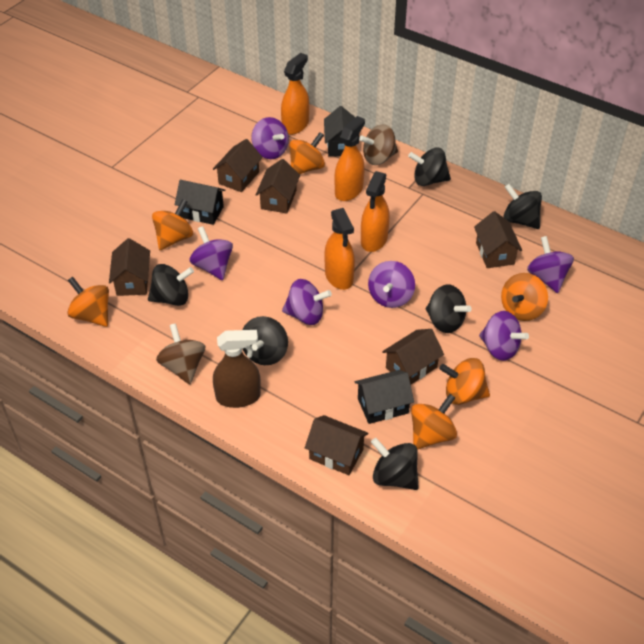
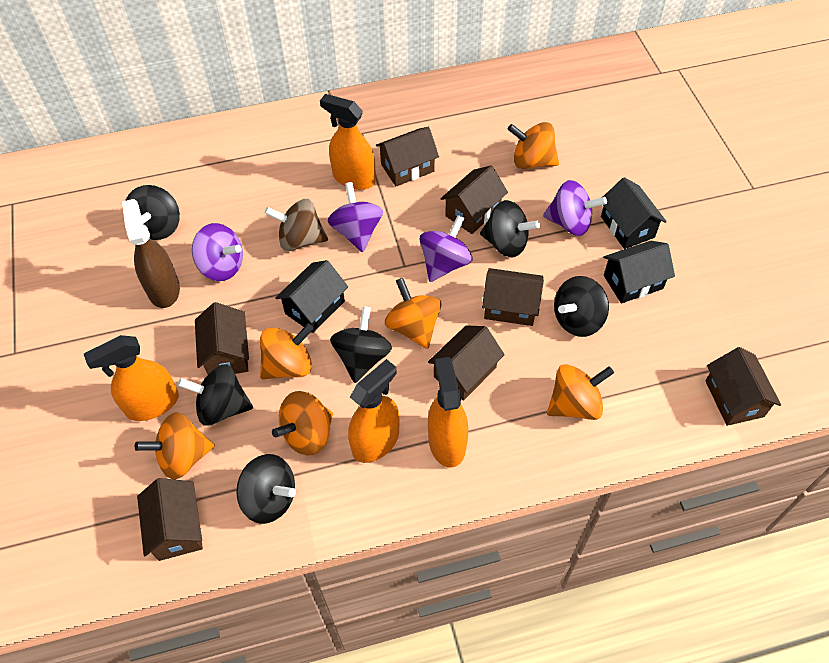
brown house: [109,238,150,296] [213,139,263,192] [256,159,300,213] [305,415,368,475] [382,329,444,384] [474,211,522,268] = 6 -> [137,478,203,561] [195,302,249,374] [376,127,439,186] [428,325,505,401] [440,166,508,234] [482,268,544,326] [705,347,781,426] = 7
brown spinning top: [156,323,205,385] [359,124,398,165] = 2 -> [265,199,328,251] = 1
purple spinning top: [189,226,233,280] [251,117,289,159] [282,279,332,325] [368,261,415,308] [479,311,529,361] [527,236,574,293] = 6 -> [192,223,243,281] [327,182,383,252] [419,215,472,282] [543,180,607,236] = 4

